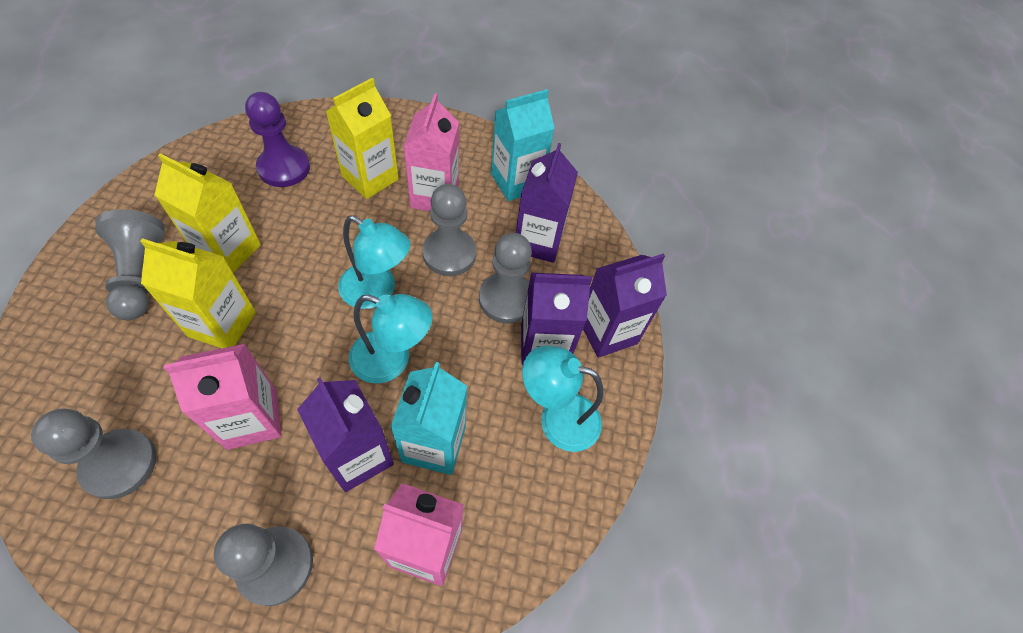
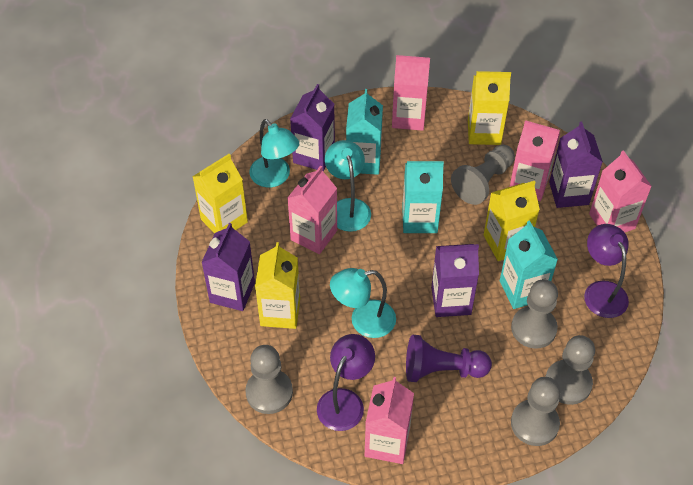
pink carton: [164,344,281,450] [374,483,463,586] [404,93,459,211] = 3 -> [288,166,337,254] [365,377,414,464] [392,55,430,131] [510,120,560,201] [589,150,652,232] = 5
purple lamp: none = 0 -> [317,334,375,431] [584,224,629,318] = 2
turquoise carton: [391,362,467,475] [491,89,555,201] = 2 -> [346,89,383,175] [402,161,444,233] [500,220,558,309] = 3
yellow carton: [140,238,256,348] [154,153,261,273] [326,78,399,199] = 3 -> [192,154,248,234] [255,242,300,329] [468,71,511,145] [484,181,540,261] = 4

